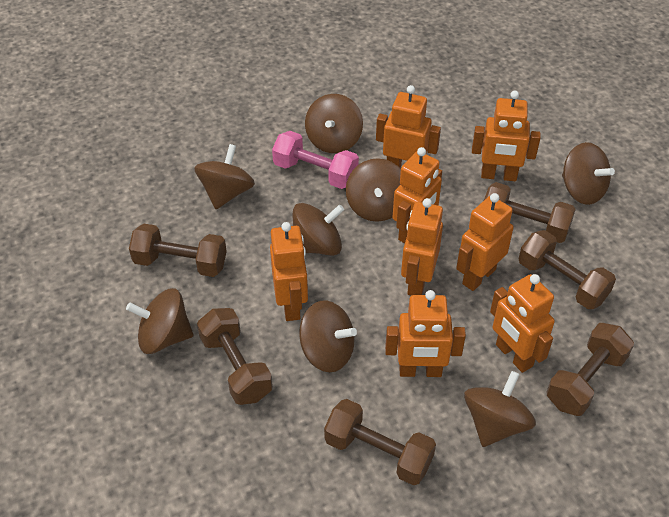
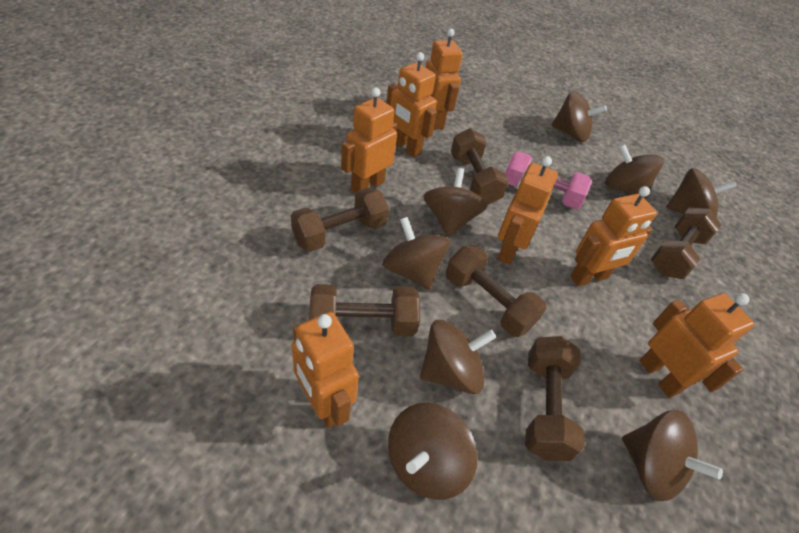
orange robot: [270,222,308,321] [376,85,441,168] [385,290,466,377] [393,147,442,243] [401,198,443,296] [456,193,514,291] [472,90,541,181] [490,274,555,373] = 8 -> [291,312,359,428] [341,88,397,194] [386,52,437,157] [426,29,463,130] [498,156,558,265] [570,186,657,286] [640,293,754,398] = 7

